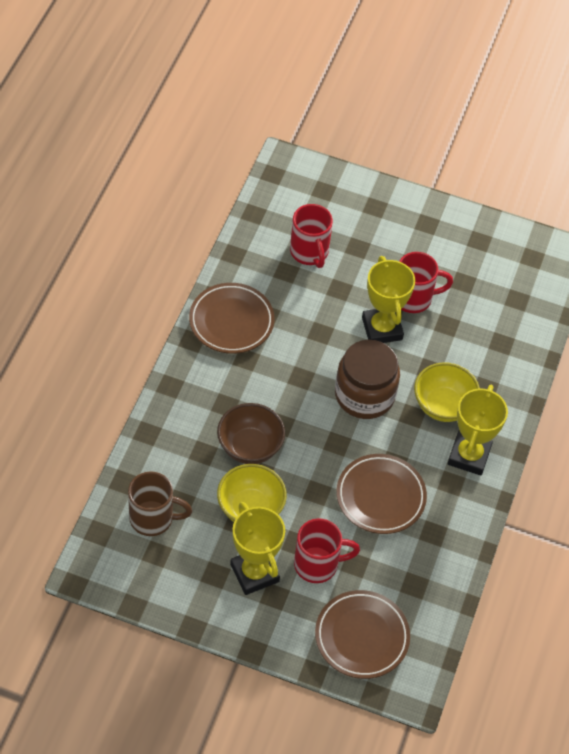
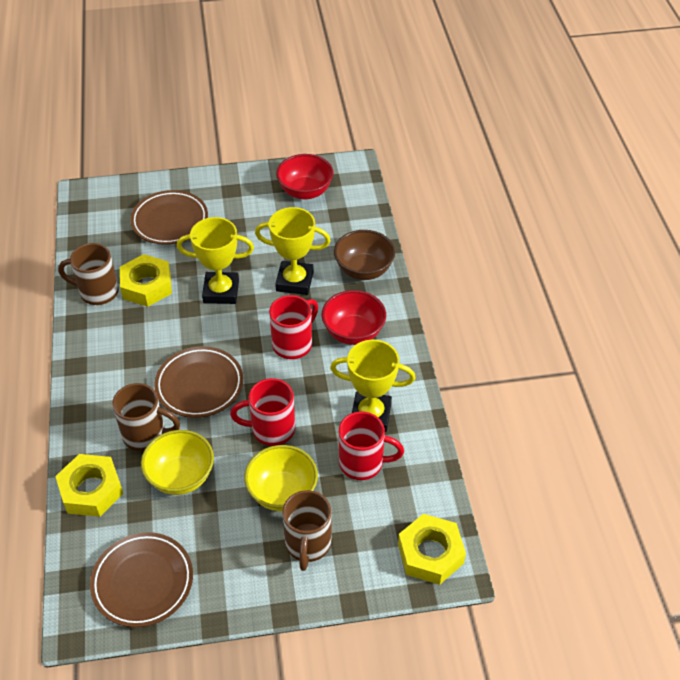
brown jar: [335,340,400,419] = 1 -> none = 0
brown mug: [128,471,192,536] = 1 -> [58,243,119,305] [112,383,180,451] [282,490,332,571] = 3
red bowl: none = 0 -> [276,154,333,199] [321,290,386,345] = 2
yellow nut: none = 0 -> [55,454,123,517] [120,254,172,307] [398,514,466,585] = 3

